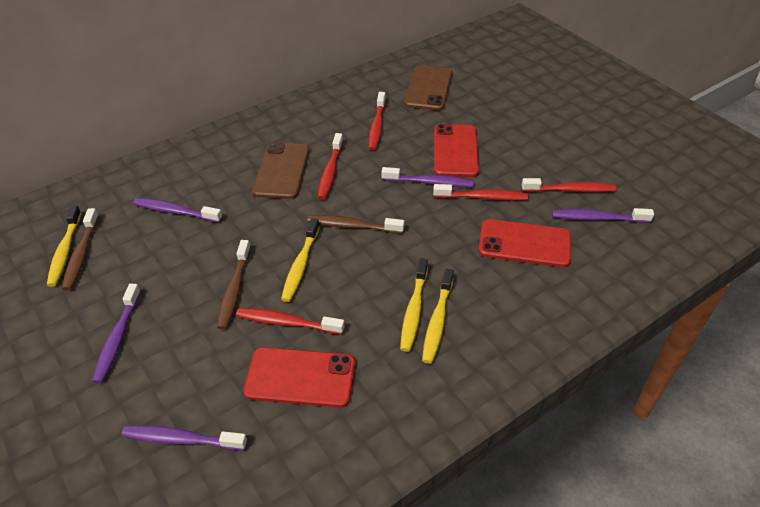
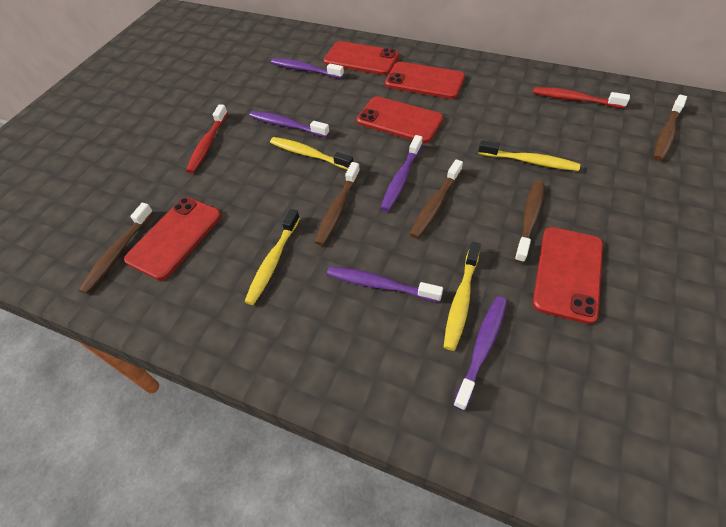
brown phone: [252,142,309,199] [404,65,452,111] = 2 -> none = 0
brown toothbrush: [62,208,99,291] [217,240,251,330] [307,215,404,234] = 3 -> [79,203,153,294] [315,162,360,246] [410,159,463,239] [514,180,544,263] [654,95,687,161] = 5
red phone: [243,347,355,408] [434,124,479,177] [479,219,571,267] = 3 -> [124,197,222,280] [324,41,399,75] [357,96,443,143] [385,62,465,99] [533,227,603,324] = 5
red toothbrush: [236,308,345,335] [318,133,343,200] [369,92,386,151] [433,184,528,201] [522,178,616,192] = 5 -> [186,104,228,173] [533,87,630,108] = 2

